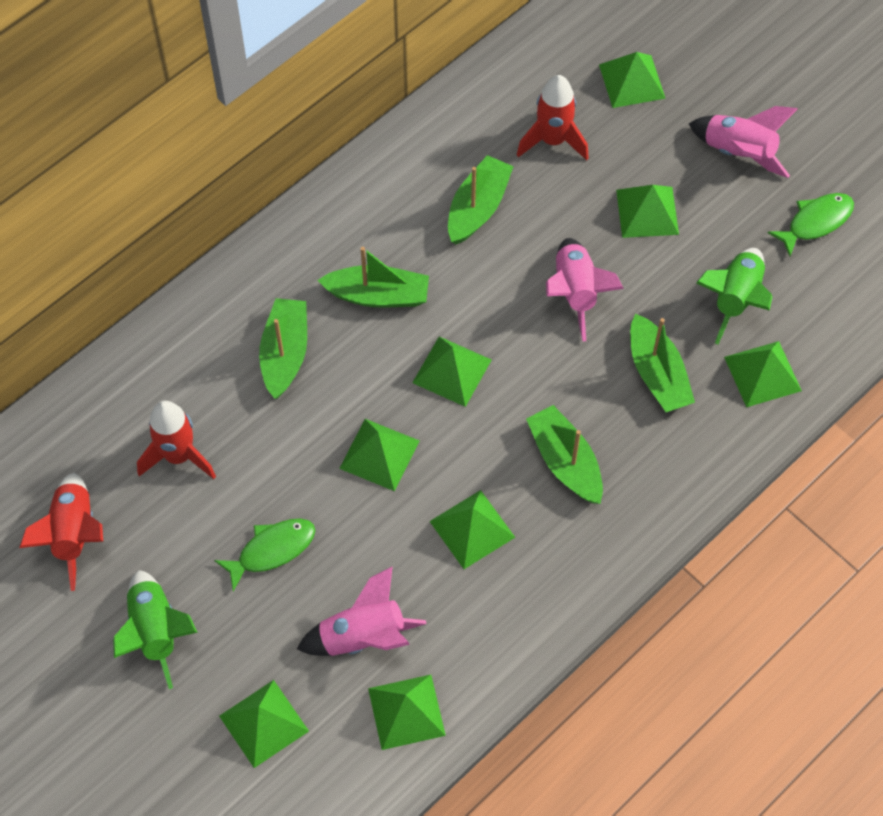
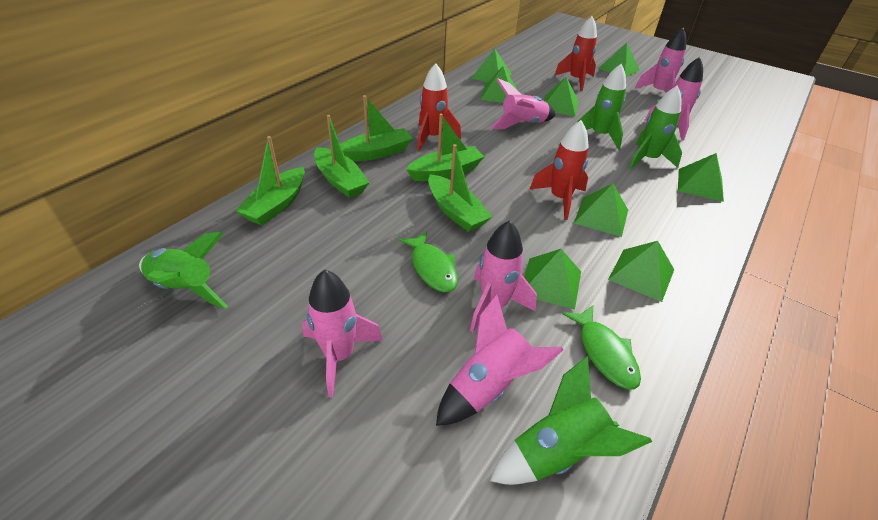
green rocket: [113,570,198,689] [696,248,772,344] = 2 -> [139,232,228,309] [490,356,652,485] [577,64,626,149] [629,86,682,169] = 4
pink rocket: [297,566,426,656] [546,238,624,341] [689,106,797,178] = 3 -> [302,269,383,397] [436,294,564,426] [470,220,537,332] [491,78,556,129] [635,28,686,93] [644,57,703,141] = 6

